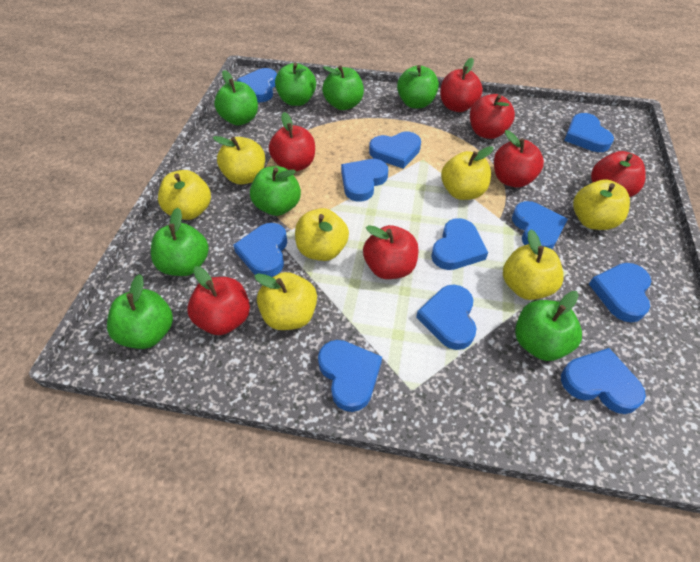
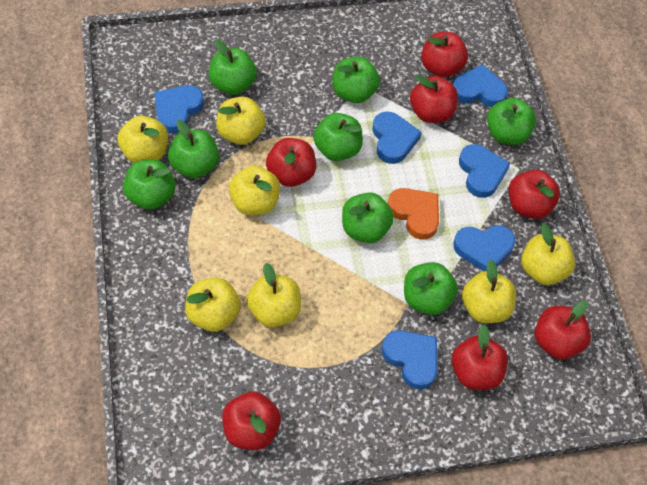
blue heart: [233,223,287,277] [237,68,277,102] [318,340,382,412] [341,159,388,201] [369,132,421,169] [416,285,477,350] [431,218,488,270] [512,201,568,249] [561,348,646,414] [564,113,614,152] [589,263,651,323] = 11 -> [154,85,204,133] [372,111,422,164] [381,330,438,389] [453,64,508,107] [453,225,515,271] [459,144,510,198] = 6
orange heart: none = 0 -> [388,188,439,240] = 1

